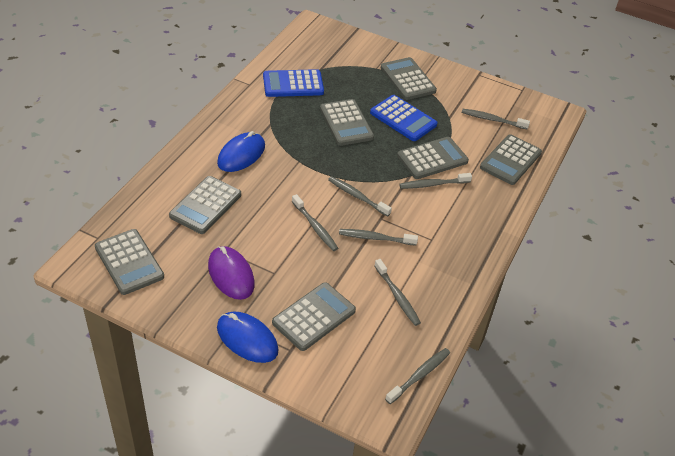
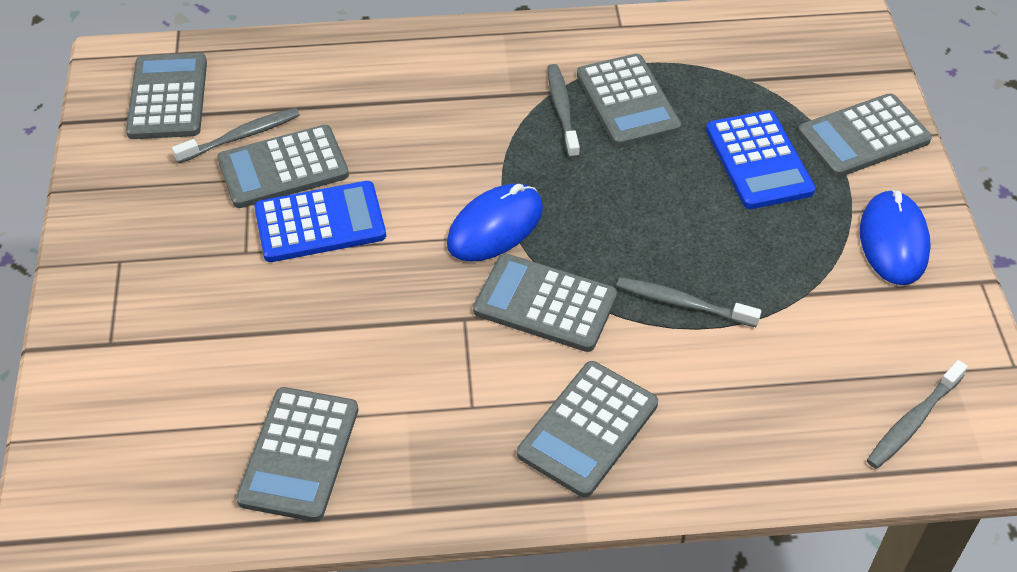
grey toothbrush: [292,194,338,251] [328,176,392,217] [339,229,418,245] [374,259,421,326] [385,348,450,404] [399,173,472,189] [462,109,530,129] = 7 -> [172,108,300,163] [548,64,580,159] [616,277,762,327] [867,360,968,469] = 4
purple mouse: [208,246,255,300] = 1 -> none = 0

